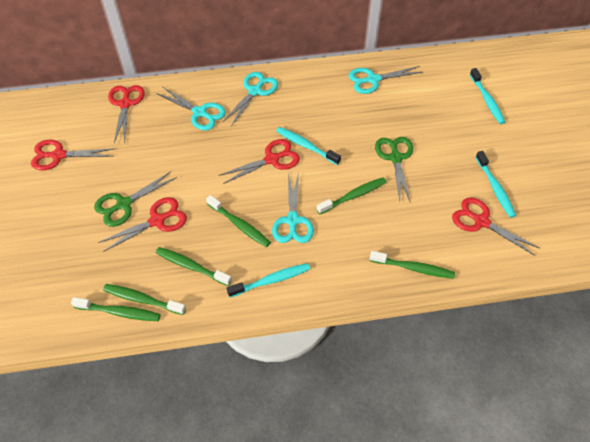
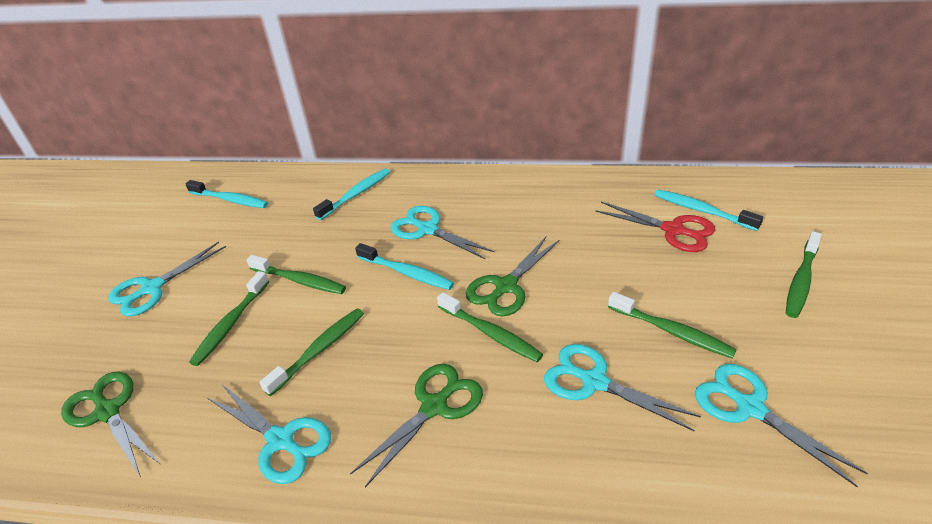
green scissors: [94,172,177,227] [375,137,413,203] = 2 -> [61,371,160,477] [350,364,483,487] [466,236,559,317] = 3
red scissors: [31,139,114,171] [98,197,187,252] [108,85,145,143] [219,139,300,184] [452,197,540,256] = 5 -> [595,202,715,252] = 1
turquoise scissors: [156,87,226,131] [223,72,278,126] [272,172,314,243] [349,66,422,94] = 4 -> [108,242,226,317] [207,385,331,484] [391,206,495,260] [544,344,701,432] [695,364,868,487] = 5

